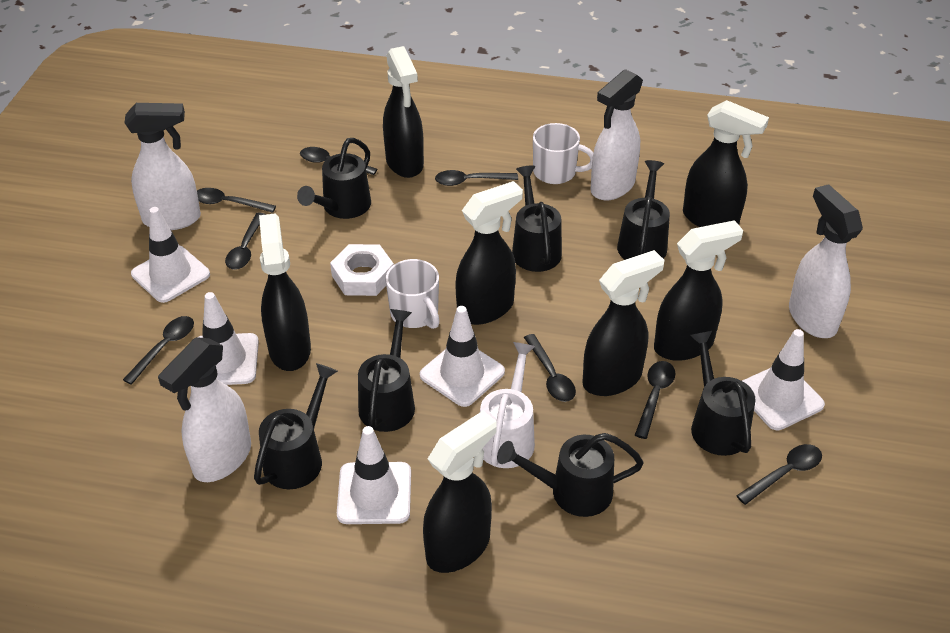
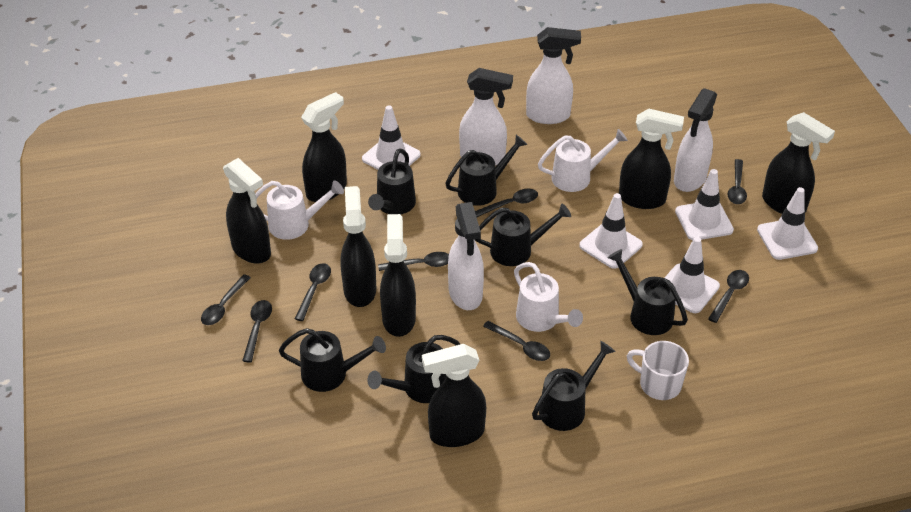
white mug: [386,259,440,329] [533,123,593,184] = 2 -> [627,341,689,400] = 1
white nut: [330,244,394,296] = 1 -> none = 0
white watering can: [480,342,535,468] = 1 -> [255,180,344,240] [514,262,583,332] [538,129,628,192] = 3

